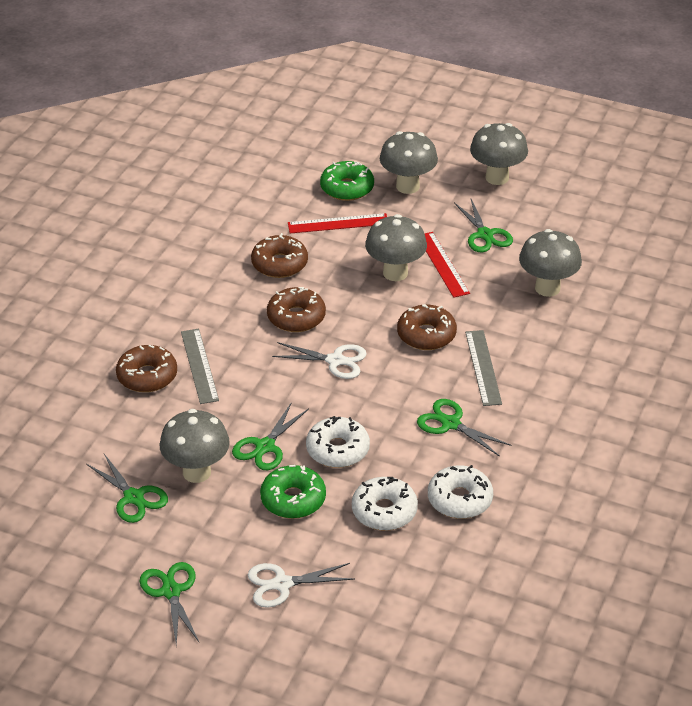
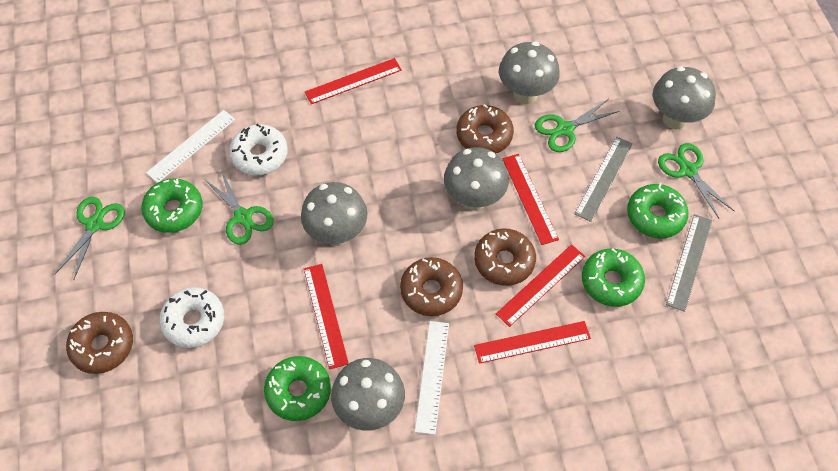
green donut: [260,465,326,519] [320,161,374,201] = 2 -> [141,179,203,233] [264,356,331,421] [582,248,645,307] [627,183,688,238] = 4
green scissors: [86,454,168,523] [139,562,199,646] [232,402,309,470] [417,399,512,457] [454,199,513,252] = 5 -> [55,197,125,279] [204,171,274,245] [535,99,619,152] [658,143,734,218] = 4
red ruler: [288,213,387,233] [424,232,470,298] = 2 -> [304,264,349,369] [305,58,402,104] [474,321,591,364] [496,244,585,327] [502,154,559,245] = 5
white donut: [306,416,370,468] [352,477,418,531] [428,465,493,519] = 3 -> [159,287,224,348] [229,124,288,175] = 2
white ruler: none = 0 -> [146,110,235,183] [415,321,449,435] = 2
white scissors: [248,563,354,608] [272,342,367,379] = 2 -> none = 0

